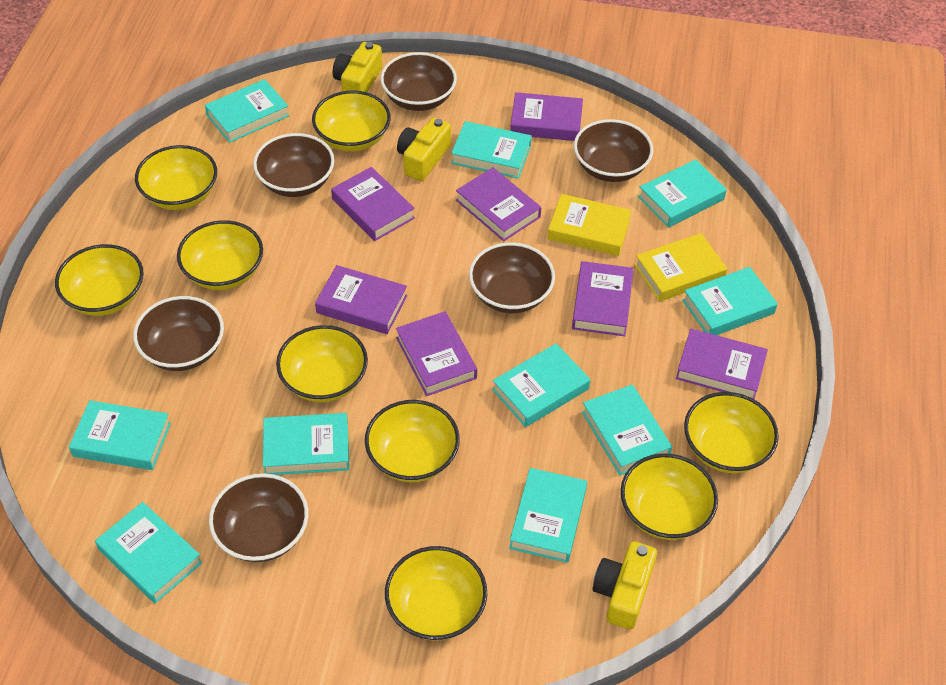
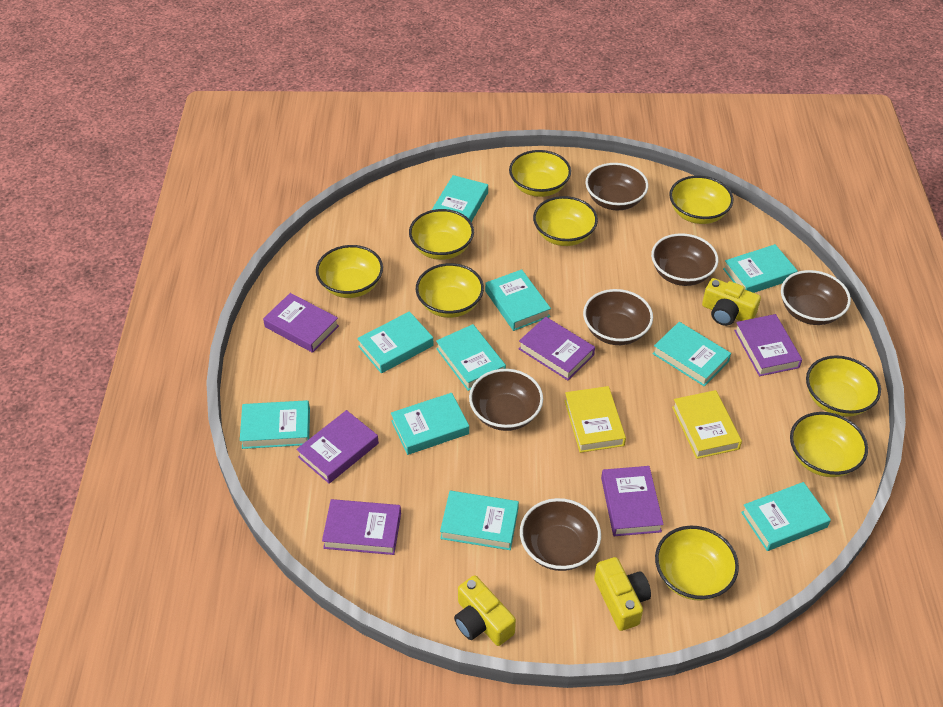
purple book: [315,265,407,334] [331,167,415,241] [396,311,477,396] [456,168,541,241] [510,92,583,141] [572,261,634,336] [676,329,768,399] = 7 -> [263,293,339,353] [296,410,379,484] [322,499,401,555] [519,317,595,380] [601,466,664,536] [734,314,802,376] = 6

